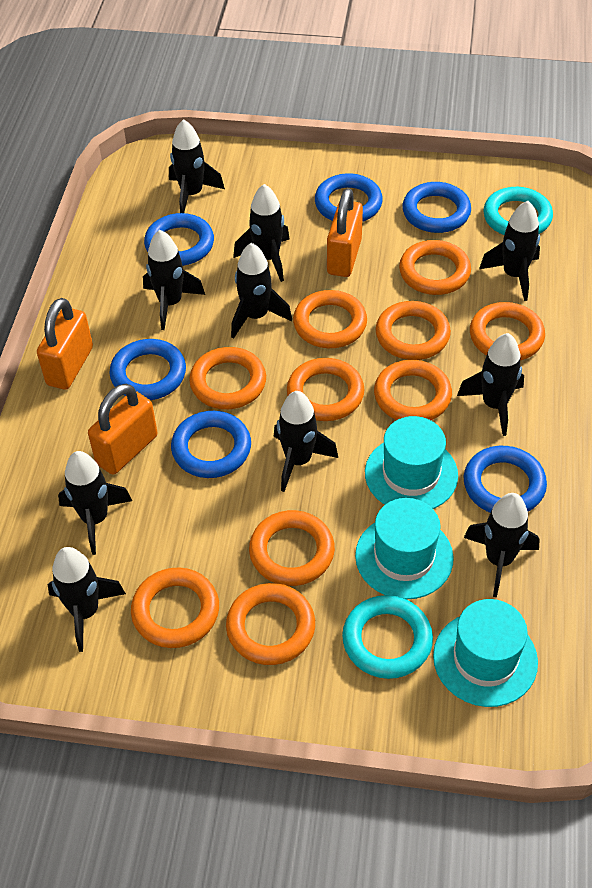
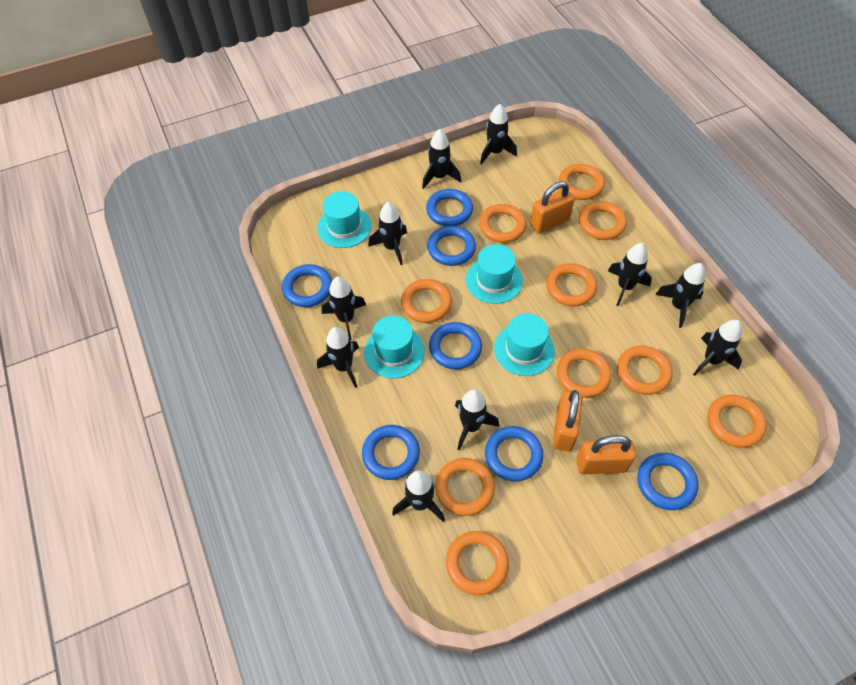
blue ring: [109,339,186,400] [144,213,214,266] [171,411,251,478] [315,173,383,222] [402,182,471,233] [464,446,547,513] = 6 -> [282,264,332,307] [362,425,420,480] [426,189,473,226] [427,226,476,266] [429,322,482,369] [485,426,543,481] [637,453,698,510] = 7
turquoise hat: [355,498,454,600] [365,416,458,509] [433,599,538,707] = 3 -> [317,191,372,248] [364,316,425,378] [466,244,523,304] [494,313,555,376] = 4
turquoise ring: [342,595,433,679] [483,187,553,235] = 2 -> none = 0

